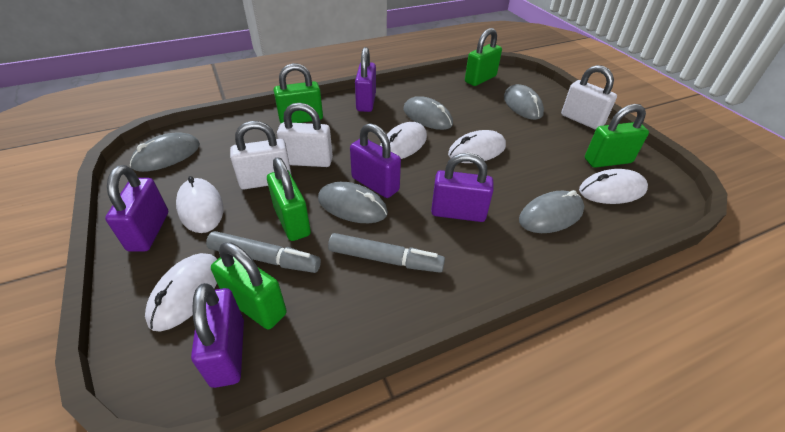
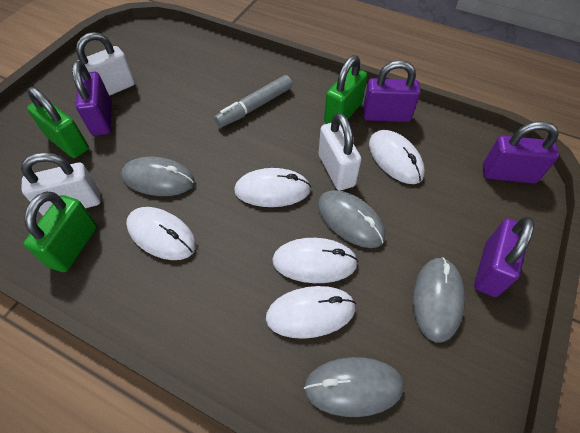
green padlock: [211,242,287,330] [267,157,311,241] [274,63,323,123] [465,28,502,86] [585,104,649,168] = 5 -> [24,192,97,272] [27,87,89,158] [324,55,367,124] = 3
grey marker: [206,231,321,273] [328,233,445,273] = 2 -> [214,75,293,128] = 1
grey mouse: [130,132,200,172] [318,182,388,223] [403,96,453,130] [504,84,544,120] [519,190,584,233] = 5 -> [121,157,195,196] [304,357,404,417] [318,190,385,248] [413,258,465,342] = 4
purple padlock: [105,165,168,252] [191,283,244,388] [350,123,401,198] [355,47,376,112] [431,153,494,222] = 5 -> [72,61,112,136] [363,60,421,122] [474,217,534,297] [483,121,559,184] = 4

